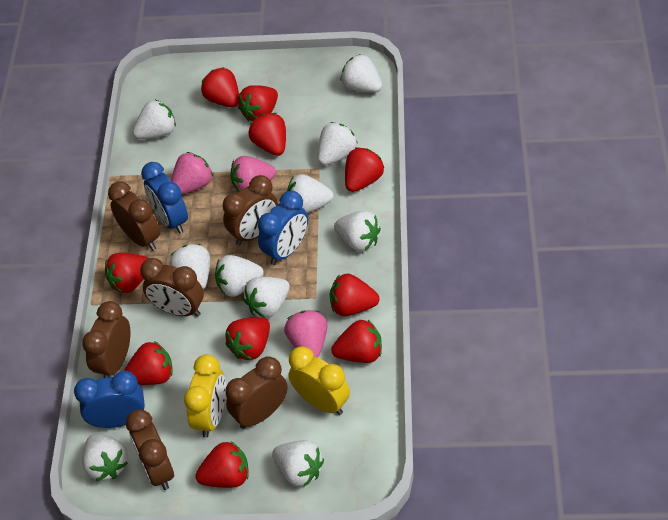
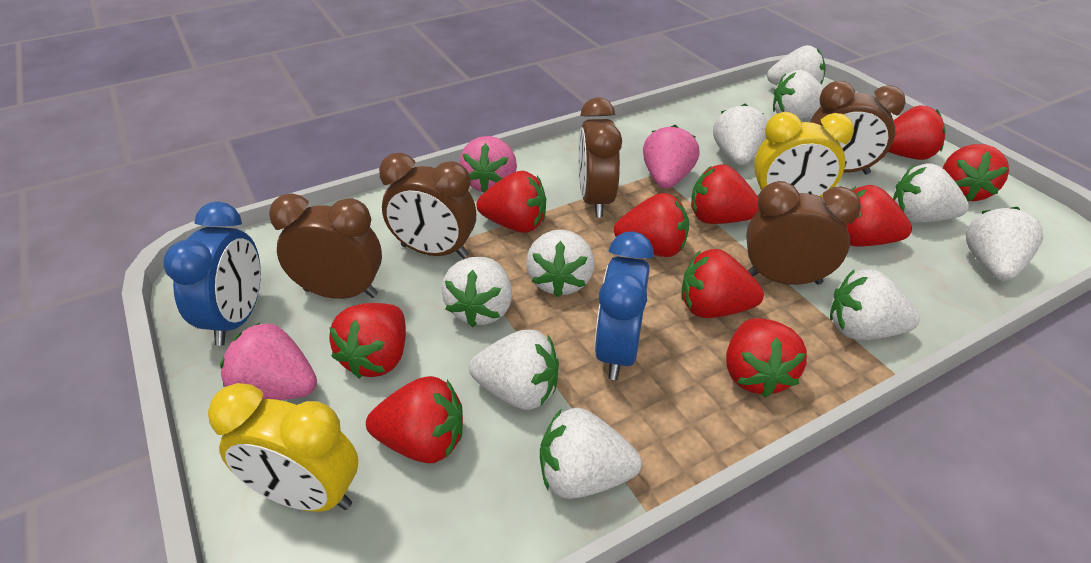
blue clock: [74,371,145,428] [141,162,188,234] [258,191,308,265] = 3 -> [163,202,261,346] [594,232,654,380] = 2
brown clock: [82,301,130,378] [108,181,160,251] [126,410,174,490] [140,258,204,317] [223,175,278,245] [225,356,288,429] = 6 -> [269,194,382,299] [379,153,476,258] [578,97,622,217] [746,181,861,285] [810,81,906,174] = 5

